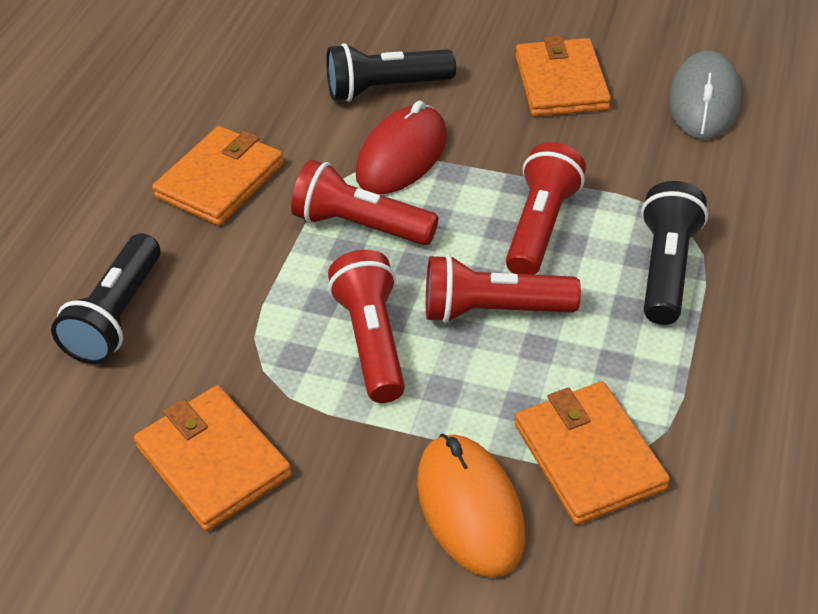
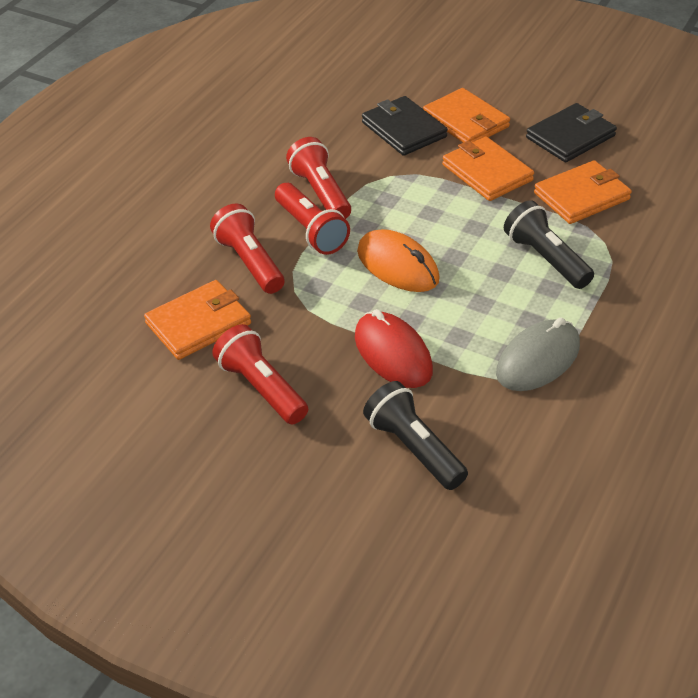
black flashlight: [51,233,161,364] [326,43,456,102] [641,181,708,325] = 3 -> [363,381,468,490] [504,200,594,289] = 2
black wallet: none = 0 -> [362,96,448,156] [526,103,617,162] = 2

